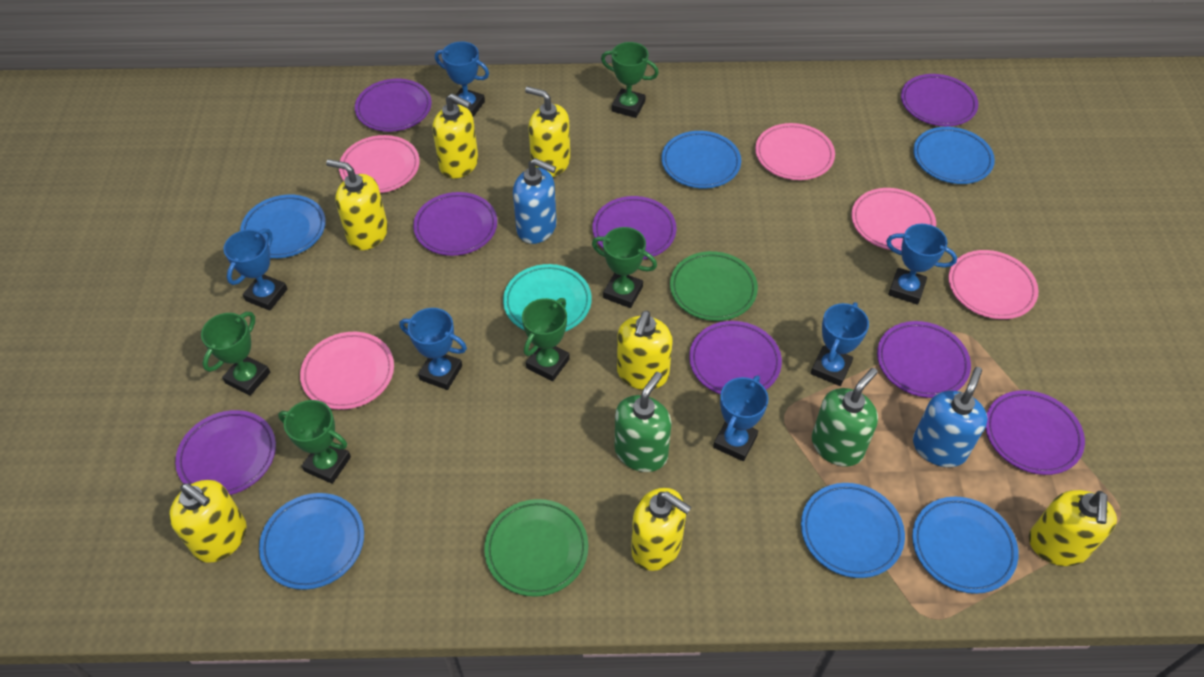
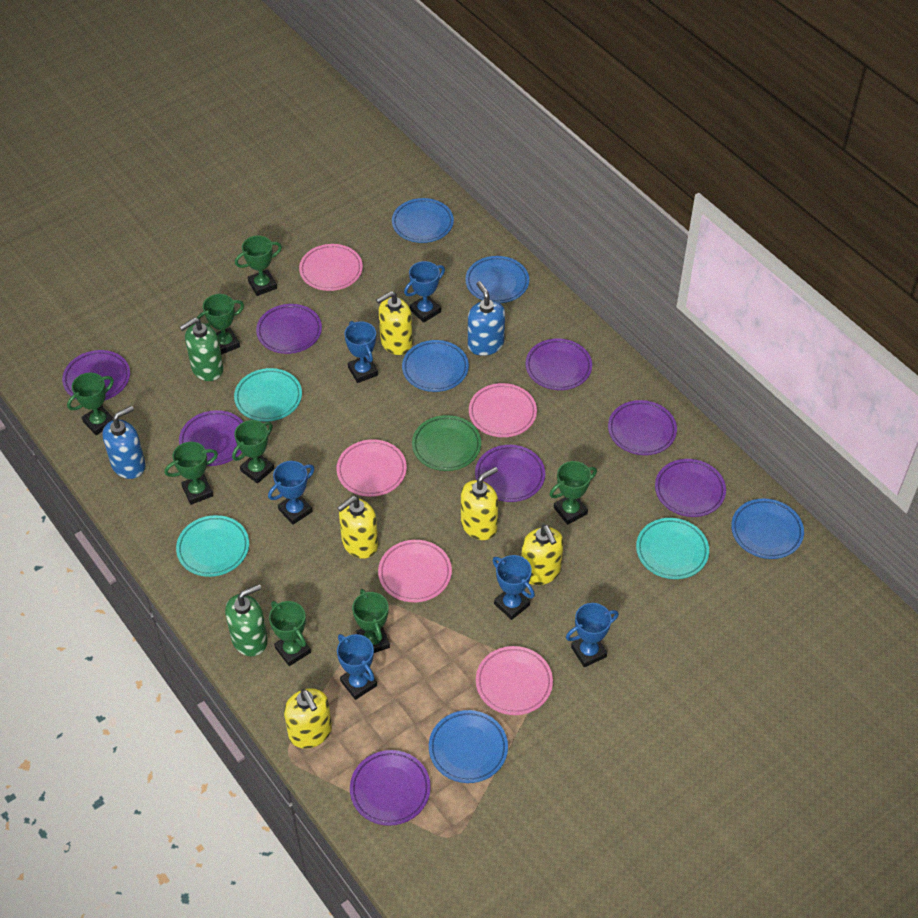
blue plate: [240,195,326,258] [259,493,364,590] [662,131,741,188] [801,483,905,578] [912,497,1018,594] [913,127,995,184] = 6 -> [392,198,454,243] [402,340,469,392] [429,710,508,783] [465,256,529,303] [731,499,804,559] = 5
green plate: [484,499,588,597] [670,251,758,321] = 2 -> [412,415,481,471] = 1
green trophy: [201,312,270,396] [278,400,351,484] [522,298,570,381] [592,227,657,308] [601,42,659,118] = 5 -> [67,373,114,435] [165,442,218,505] [197,294,244,355] [232,420,274,484] [235,235,282,296] [269,601,311,666] [352,589,390,653] [549,461,597,525] = 8
turquoise plate: [503,264,592,332] = 1 -> [176,515,249,577] [234,368,302,422] [636,518,709,579] = 3
yellow soap dispenser: [169,480,247,563] [326,159,388,250] [432,94,478,178] [525,86,570,177] [617,311,673,390] [631,487,691,571] [1029,490,1117,566] = 7 -> [284,688,332,749] [337,496,378,559] [376,291,413,355] [461,467,498,540] [521,525,564,585] = 5

